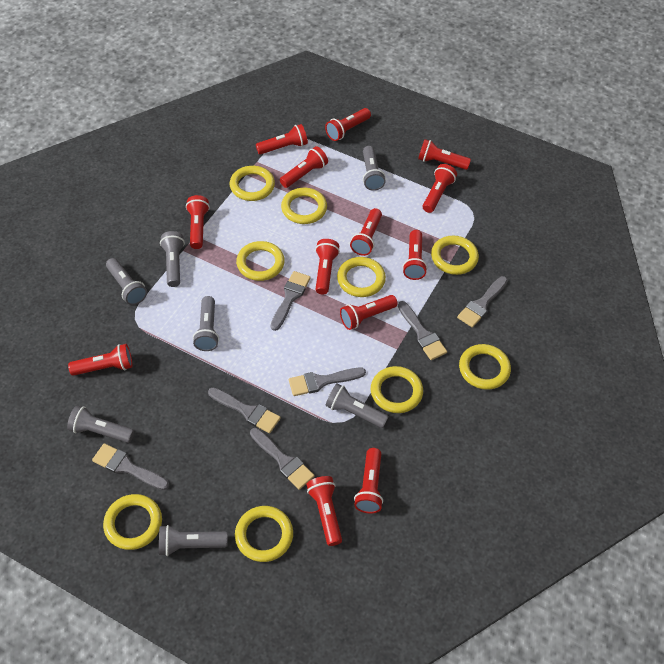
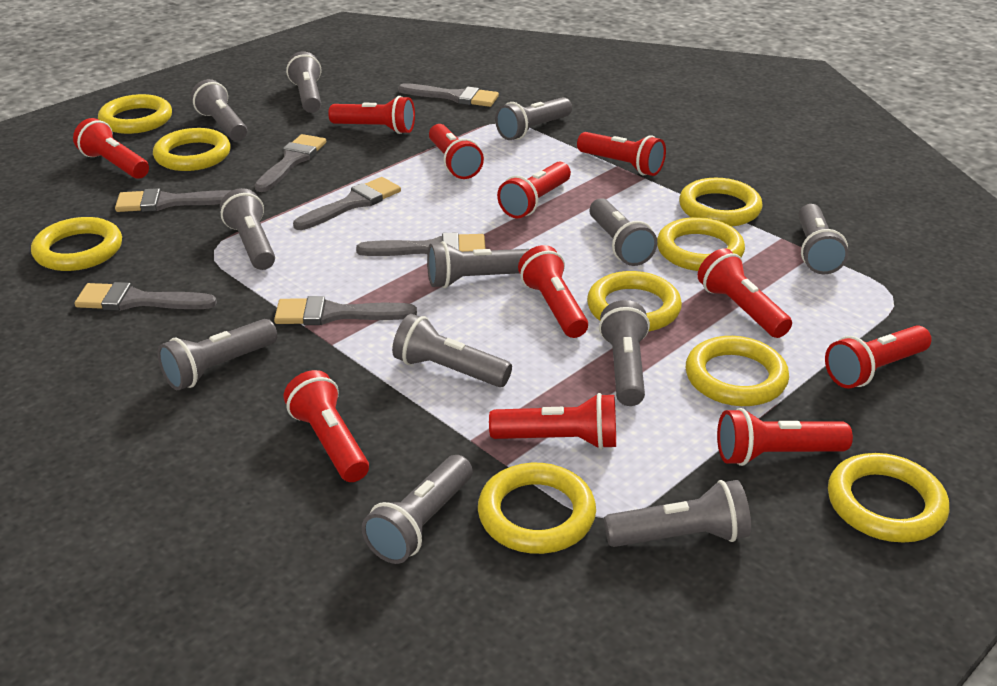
grey flashlight: [67,405,134,443] [106,258,147,305] [159,525,228,556] [160,231,185,287] [193,296,219,351] [326,383,389,428] [363,146,386,191] = 7 -> [157,319,277,390] [191,79,247,141] [220,188,275,270] [286,52,322,113] [362,455,472,564] [392,314,512,387] [427,241,530,288] [495,97,572,140] [589,198,657,266] [599,300,650,406] [604,480,751,547] [798,204,849,274] = 12
red flashlight: [68,344,132,376] [186,195,210,249] [256,124,308,155] [280,146,328,188] [306,476,342,546] [315,239,340,295] [325,108,371,141] [340,295,398,330] [350,208,382,256] [354,448,383,514] [402,230,427,280] [418,139,471,170] [423,164,457,213] = 13 -> [73,118,149,179] [283,370,369,482] [328,96,415,134] [429,124,484,179] [489,393,616,450] [497,162,571,218] [518,245,588,338] [577,132,666,176] [697,248,792,338] [717,408,853,466] [825,325,931,388] = 11

